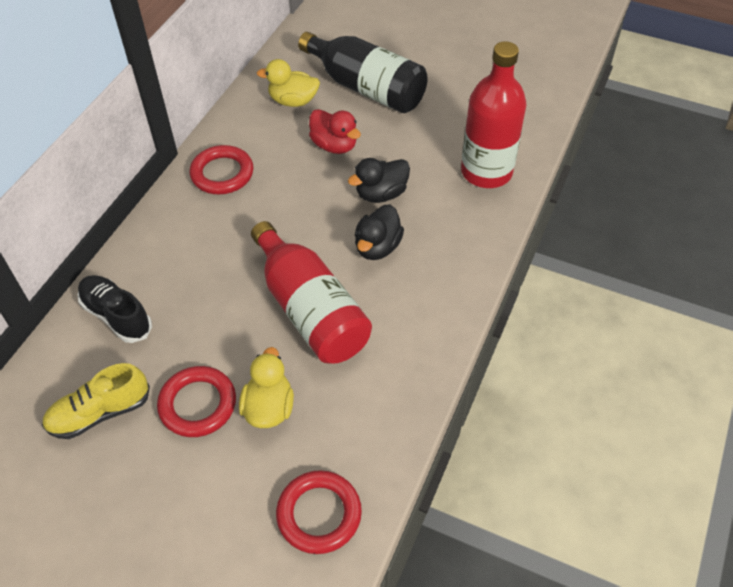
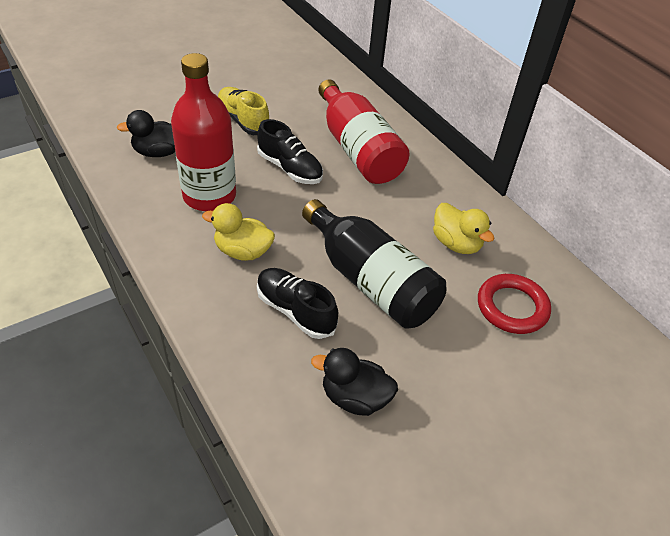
black shoe: [77,275,152,343] = 1 -> [257,119,323,184] [257,268,338,339] = 2
red duck: [309,109,361,154] = 1 -> none = 0
red ring: [157,366,236,437] [190,145,253,194] [276,470,362,554] = 3 -> [478,274,551,334] = 1

